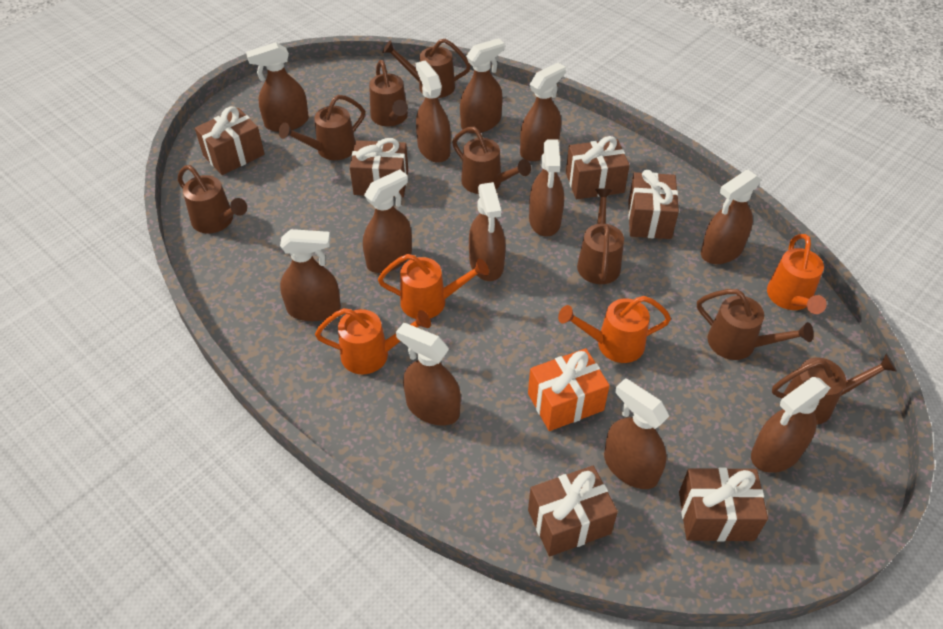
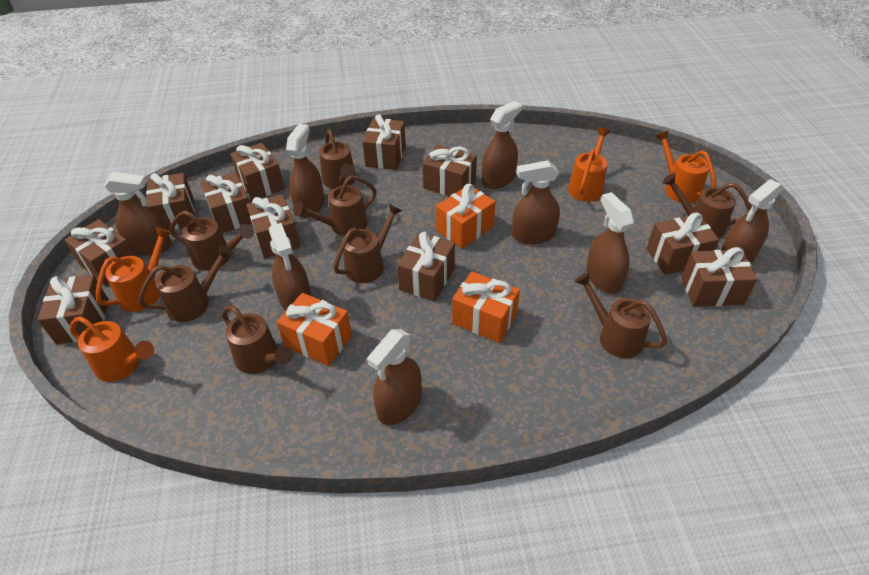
brown gift: [195,106,265,175] [350,138,408,197] [528,466,618,557] [566,136,630,199] [628,170,679,239] [679,468,768,542] = 6 -> [37,275,109,344] [64,219,135,286] [146,173,195,230] [201,172,252,233] [230,143,285,200] [246,194,300,258] [362,114,406,170] [397,232,455,302] [423,145,477,196] [646,212,720,275] [681,247,757,307] = 11
brown spray bottle: [246,42,309,132] [280,229,341,321] [363,170,412,273] [396,323,461,426] [416,61,451,163] [460,38,505,133] [469,182,506,281] [520,63,566,161] [529,139,564,237] [604,378,669,489] [701,170,761,264] [751,377,830,473] = 12 -> [104,172,172,256] [269,223,311,311] [286,124,324,218] [367,329,422,425] [482,101,522,189] [512,160,560,244] [586,192,634,294] [721,179,782,263] = 8
orange gift: [528,348,610,431] = 1 -> [277,293,352,366] [436,184,496,249] [452,271,520,343] = 3

